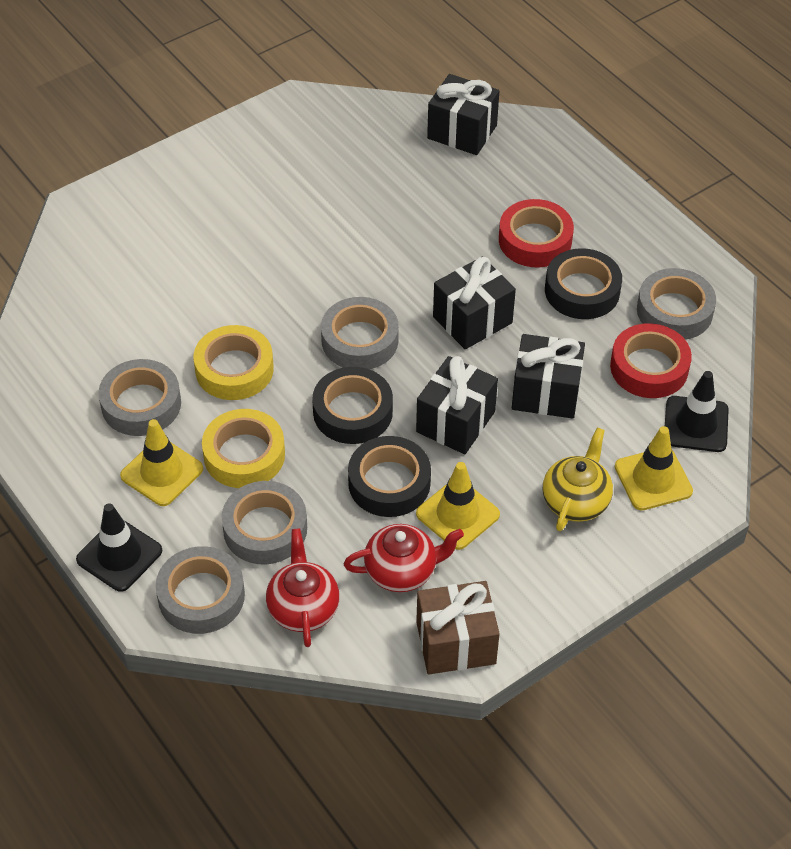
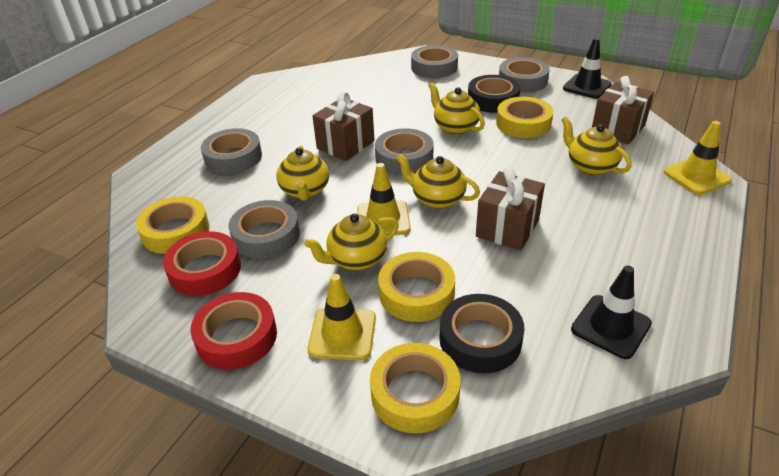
black gift: [416,356,498,454] [427,74,499,155] [433,257,516,349] [512,334,585,419] = 4 -> none = 0
black tape: [312,367,393,444] [348,436,431,517] [545,248,622,319] = 3 -> [439,294,524,373] [468,75,521,113] = 2
brown gift: [416,581,500,674] = 1 -> [312,92,375,161] [476,167,545,251] [592,76,654,145] = 3
red teapot: [266,528,339,647] [344,524,464,592] = 2 -> none = 0
yellow tape: [194,325,274,400] [202,409,285,488] = 2 -> [136,196,209,254] [370,343,460,433] [378,252,455,322] [496,97,553,138] = 4
yellow teapot: [543,427,613,531] = 1 -> [276,145,329,201] [304,214,399,270] [396,154,480,209] [428,82,485,135] [561,117,632,175] = 5

